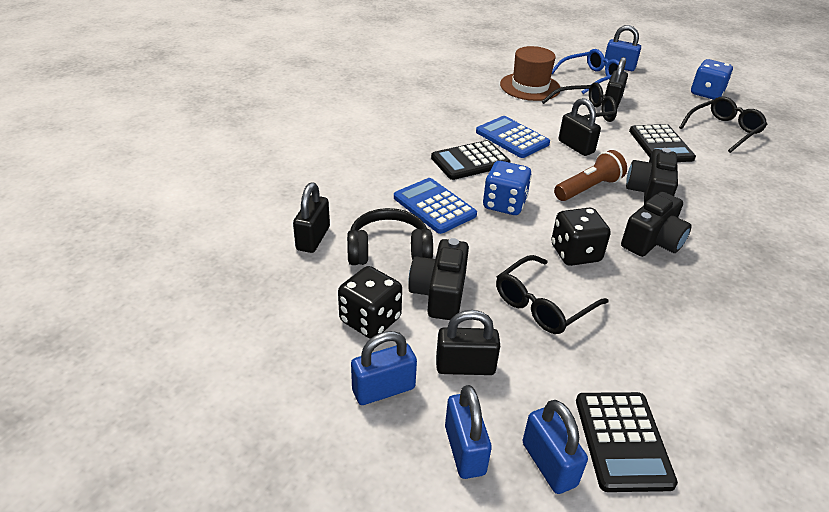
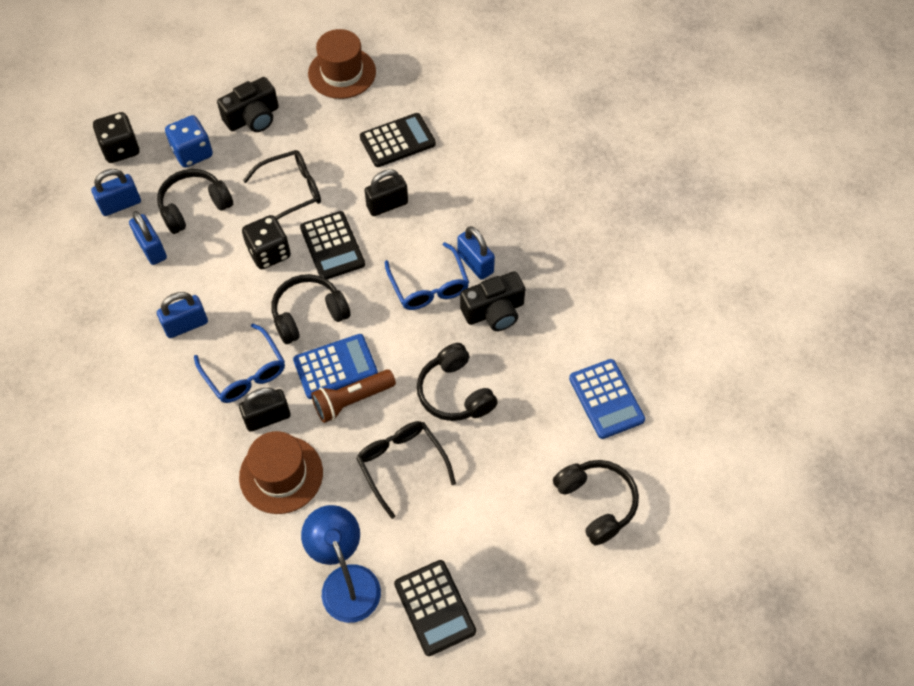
black camera: [409,238,469,320] [621,192,692,257] [626,148,678,205] = 3 -> [217,77,279,132] [460,271,525,331] = 2
black glasses: [496,255,608,334] [542,82,617,122] [679,97,767,153] = 3 -> [243,150,321,220] [356,421,456,519] = 2
black headphones: [347,208,433,265] = 1 -> [157,169,233,234] [272,274,351,344] [417,343,498,421] [553,460,639,545] = 4
black padlock: [293,182,330,253] [436,310,500,375] [559,98,601,156] [605,57,628,108] = 4 -> [239,388,291,432] [365,169,408,216] = 2
blue dice: [483,161,532,215] [691,59,733,100] = 2 -> [165,115,213,168] = 1
blue glasses: [552,49,619,94] = 1 -> [194,324,285,403] [385,242,469,310] = 2
blue lamp: none = 0 -> [301,505,381,623] = 1
brown hat: [500,46,561,101] = 1 -> [239,431,323,514] [308,29,376,99] = 2

